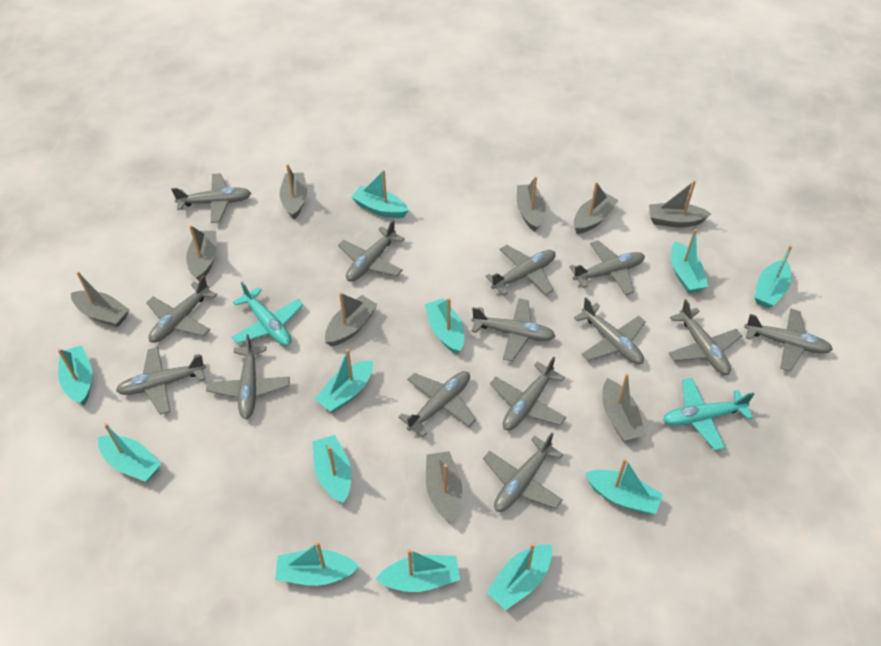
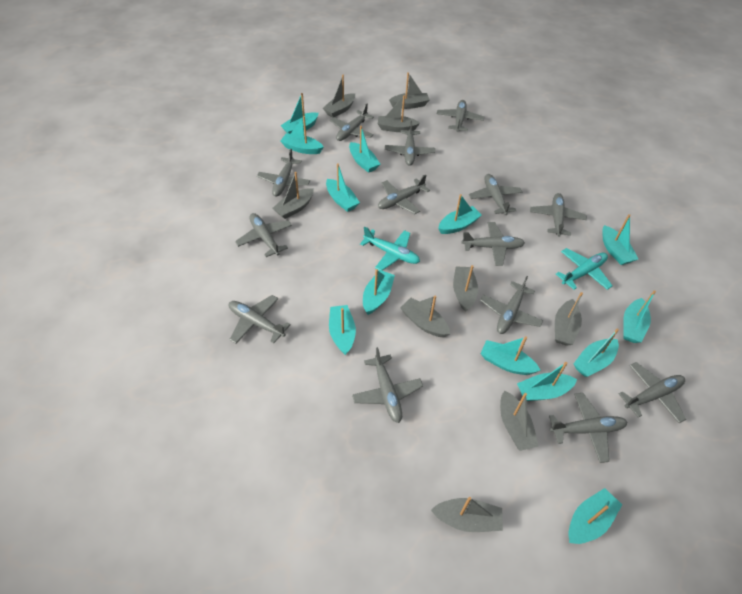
turquoise boat: [58,345,92,405] [98,423,161,482] [275,542,359,586] [312,435,351,504] [315,349,373,413] [351,170,409,218] [376,549,460,592] [425,298,464,354] [487,543,552,610] [585,458,663,514] [671,229,709,293] [754,245,792,308] = 12 -> [280,93,319,134] [280,116,323,154] [326,163,360,212] [329,305,356,355] [349,126,380,173] [363,269,395,315] [438,194,482,234] [480,336,541,375] [517,362,577,401] [568,488,622,544] [573,329,619,377] [603,214,638,265] [623,290,656,343] = 13

